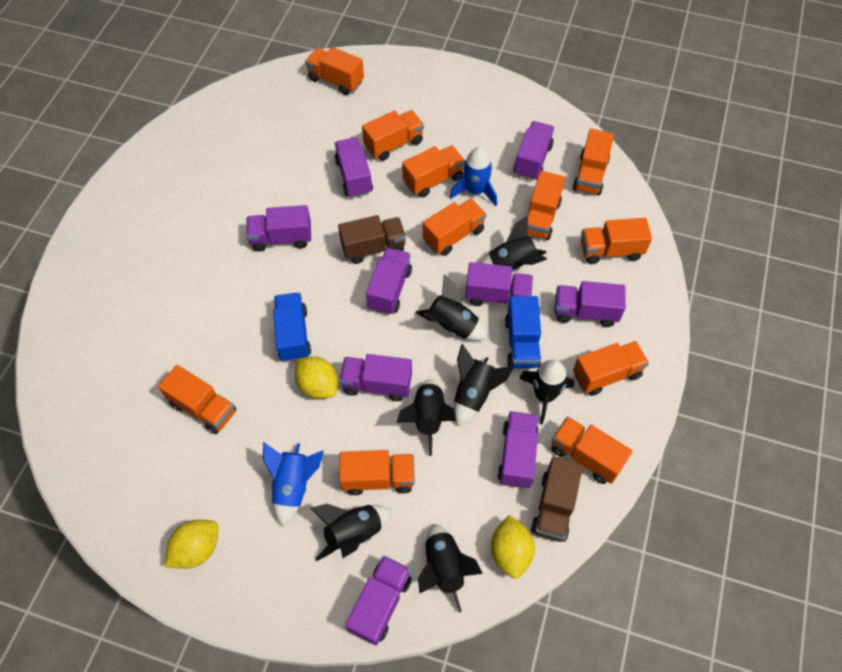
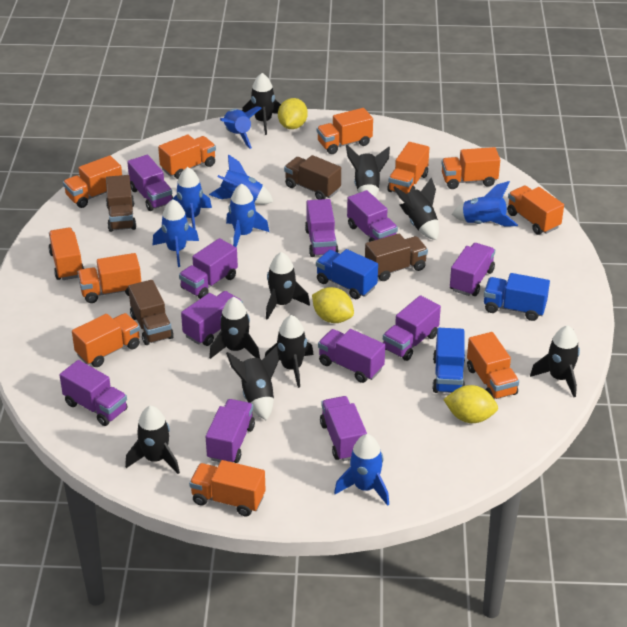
black rocket: [310,504,391,561] [397,379,456,456] [415,274,488,341] [418,524,483,613] [454,344,515,426] [480,215,547,272] [519,359,574,425] = 7 -> [125,406,180,474] [209,297,260,359] [226,345,279,420] [242,73,281,135] [265,315,314,388] [266,252,310,320] [346,145,390,198] [393,177,439,240] [530,325,580,397] = 9
blue rocket: [263,442,324,526] [450,147,497,206] = 2 -> [153,199,199,267] [169,167,212,230] [209,154,273,205] [220,106,262,149] [226,184,269,247] [334,434,389,506] [452,181,518,227] = 7
blue truck: [273,292,311,362] [505,296,541,368] = 2 -> [316,249,378,299] [433,328,465,393] [484,273,550,321] = 3
brown truck: [338,215,406,264] [531,457,583,542] = 2 -> [106,175,136,232] [128,280,174,345] [284,155,341,200] [365,233,428,281] = 4
purple truck: [246,205,311,252] [334,138,373,198] [339,354,412,401] [345,556,412,646] [366,248,412,315] [465,262,533,306] [498,411,539,488] [513,121,554,180] [555,281,626,327] = 9 -> [60,360,128,426] [127,155,173,211] [179,238,238,299] [181,291,243,346] [206,399,255,463] [305,199,338,257] [318,329,385,383] [320,396,367,461] [347,190,398,242] [383,295,441,361] [450,243,495,296] = 11

